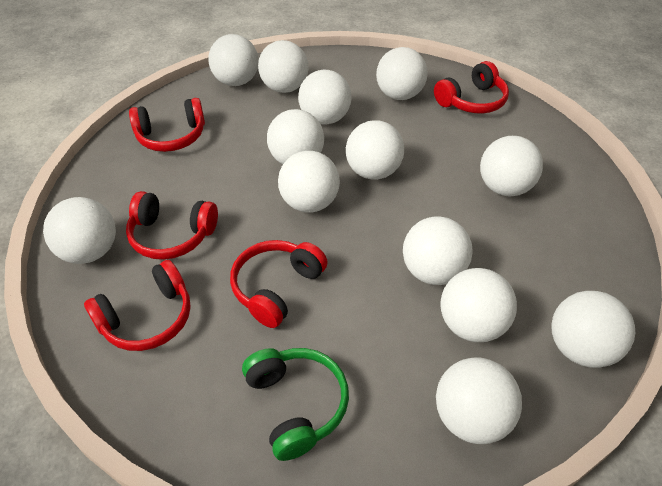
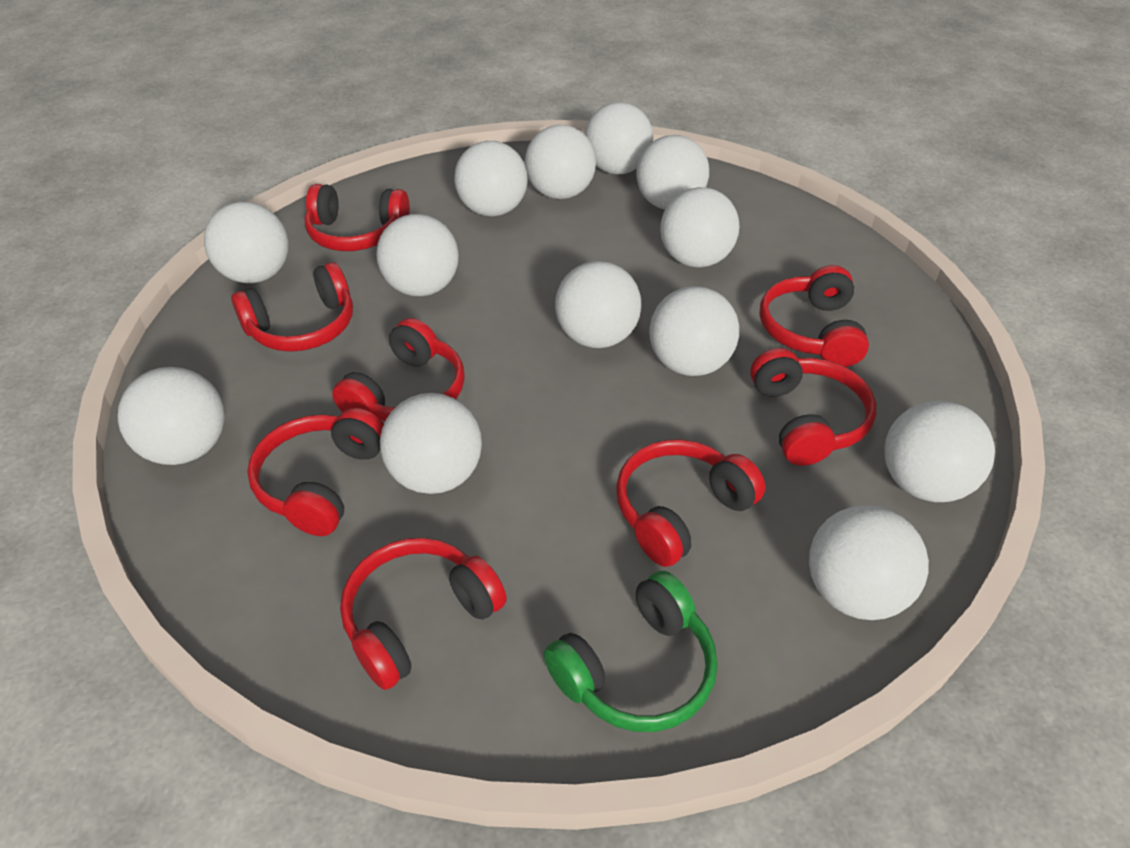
red headphones: [84,260,191,351] [126,191,218,260] [129,98,205,152] [230,240,328,328] [434,61,509,114] = 5 -> [231,262,353,352] [247,408,384,536] [304,184,410,251] [332,318,465,421] [340,538,507,690] [616,439,765,567] [750,348,876,466] [760,265,869,367] = 8

